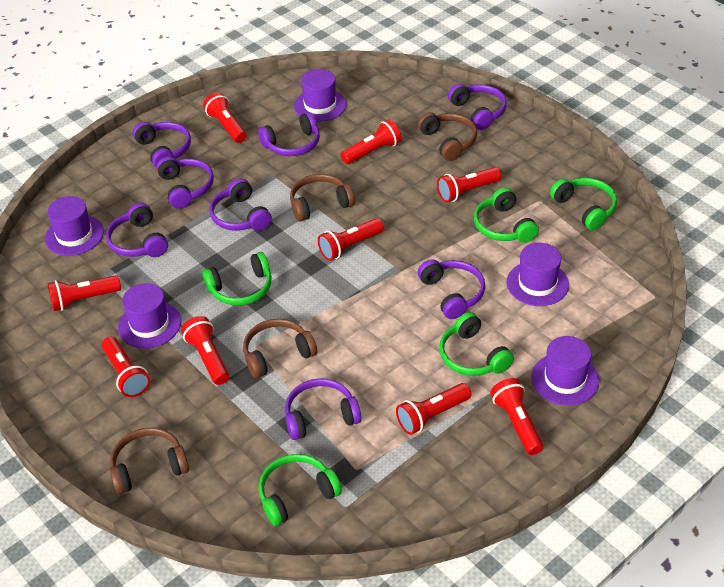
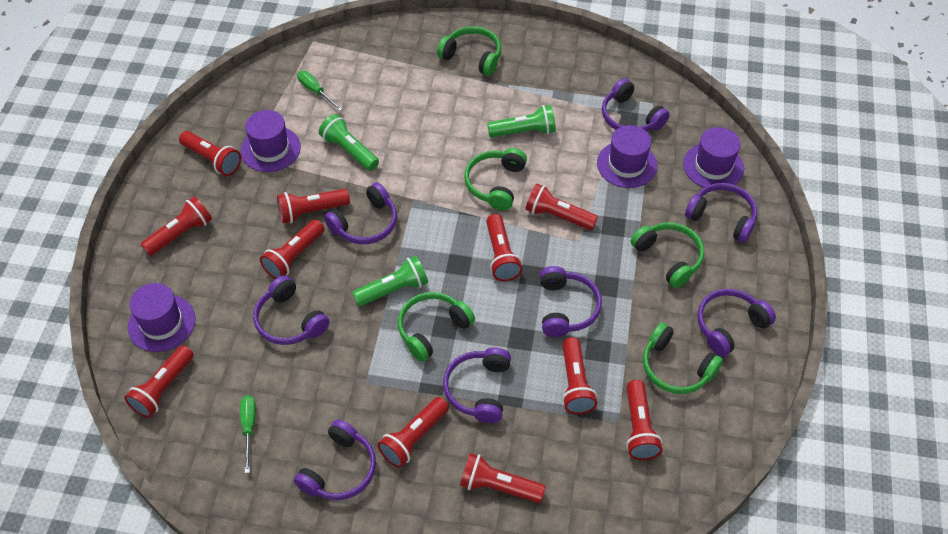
brown headphones: [110,428,189,494] [243,319,317,378] [290,174,355,222] [417,112,477,161] = 4 -> none = 0
green flashlight: none = 0 -> [319,114,379,171] [352,256,428,306] [487,105,556,138] = 3
green screwdriver: none = 0 -> [240,395,256,473] [297,71,342,111] = 2
purple hat: [45,196,104,256] [118,283,181,348] [294,69,346,122] [507,243,569,306] [531,336,599,406] = 5 -> [128,283,195,352] [241,110,301,172] [597,125,657,188] [683,127,744,188] = 4
red flashlight: [48,275,121,311] [102,336,150,397] [181,316,229,385] [203,92,246,143] [318,218,384,261] [341,119,401,164] [396,383,471,435] [437,167,501,202] [491,378,544,455] = 9 -> [124,345,194,418] [141,196,212,256] [179,131,241,176] [260,219,324,279] [277,189,350,223] [378,397,449,468] [460,453,546,503] [486,214,522,281] [525,183,598,230] [562,337,597,414] [626,380,663,460] = 11

